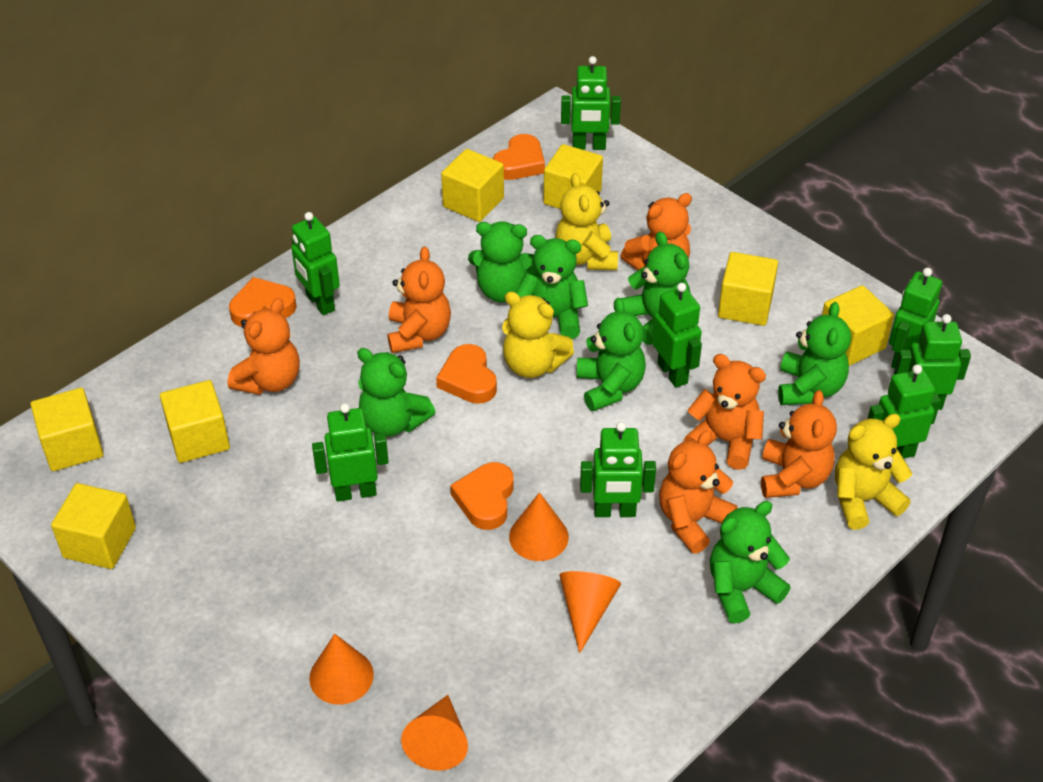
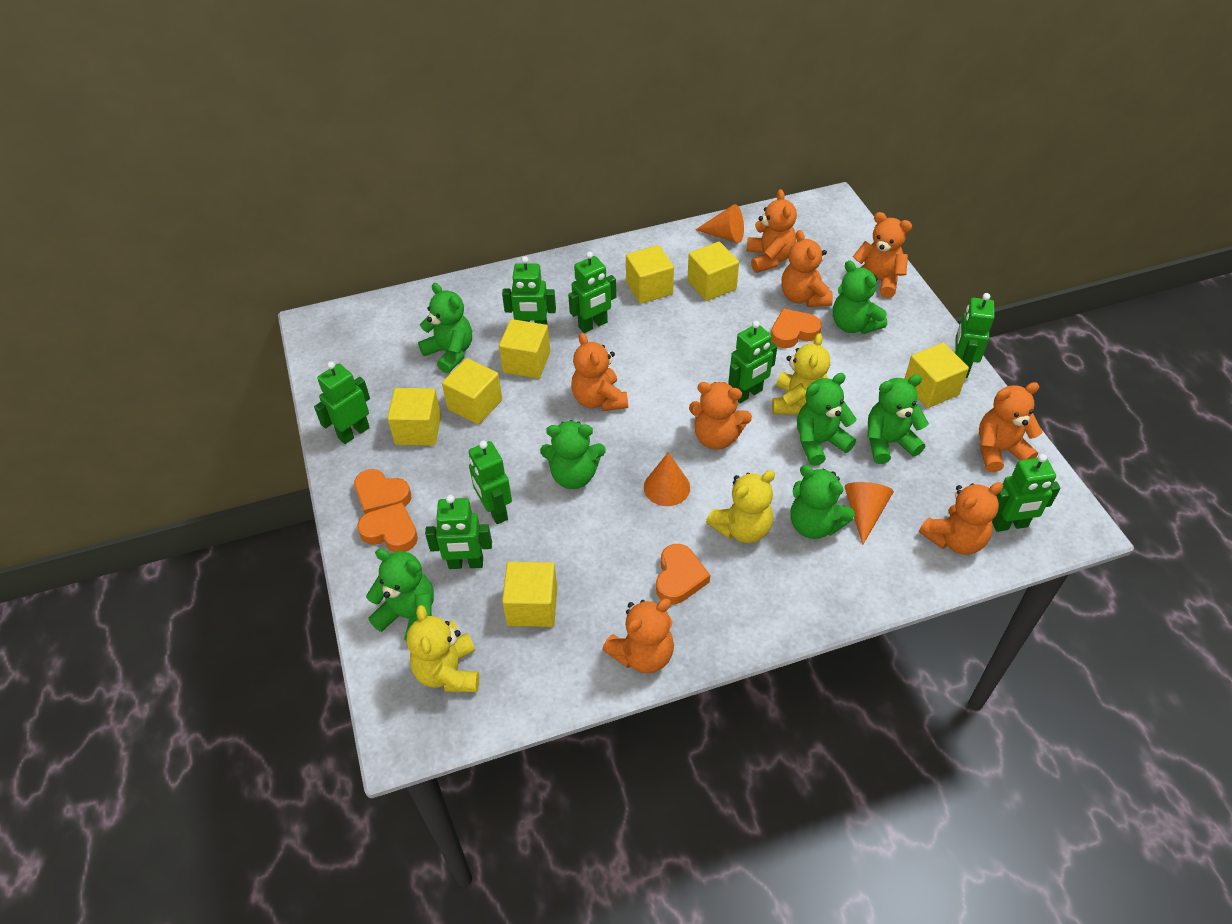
orange cone: [309,634,374,704] [401,695,468,771] [509,492,569,561] [559,571,621,653] = 4 -> [644,452,690,506] [696,204,744,243] [844,482,894,545] = 3
orange teddy bear: [228,298,300,395] [387,247,451,353] [621,193,692,270] [659,430,737,554] [684,354,766,470] [761,390,837,498] = 6 -> [571,333,628,411] [602,599,674,673] [689,382,752,450] [747,189,797,273] [782,230,833,307] [853,212,912,298] [919,482,1003,555] [979,382,1042,472] = 8

